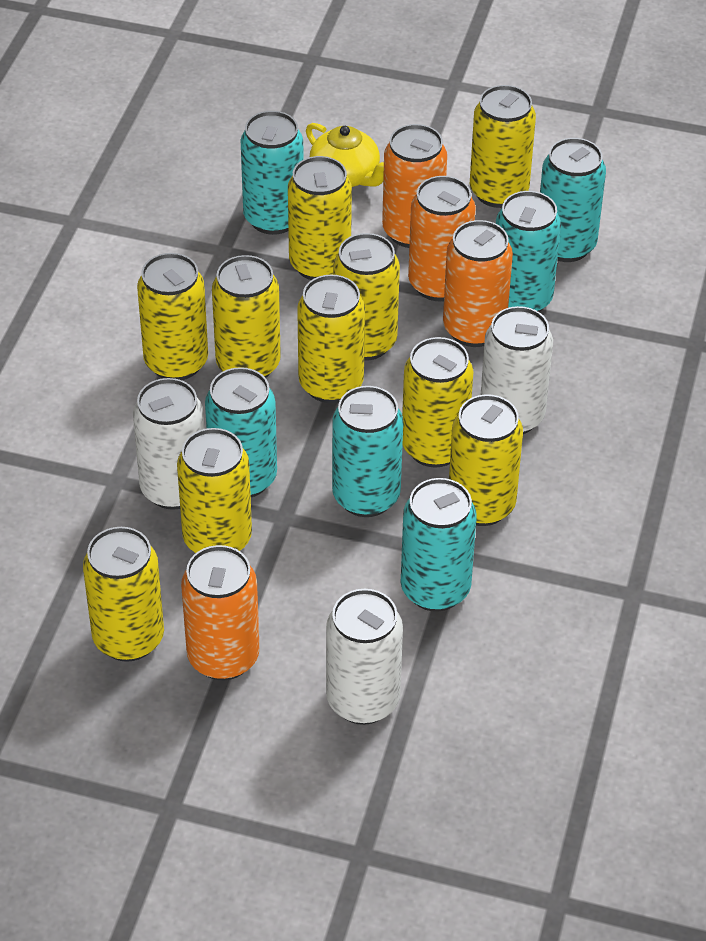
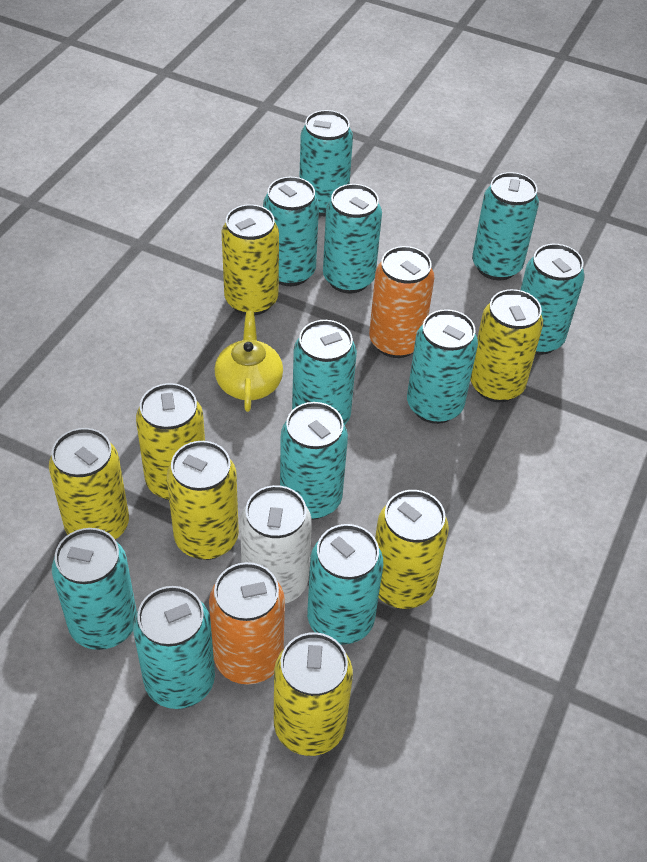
orange can: [181,545,260,680] [382,124,447,248] [408,176,476,301] [443,220,513,347] = 4 -> [209,562,285,685] [369,246,434,358] = 2
turquoise can: [205,367,277,497] [241,111,304,235] [332,386,403,517] [401,478,477,612] [496,191,561,312] [540,138,606,262] = 6 -> [52,528,137,650] [133,586,215,709] [263,177,319,286] [280,402,348,520] [292,320,357,425] [299,110,353,216] [307,524,383,644] [323,184,382,293] [407,309,478,424] [472,172,539,280] [521,244,585,355] = 11
white can: [133,378,205,510] [326,589,403,725] [481,306,553,434] = 3 -> [240,485,312,604] = 1
yellow can: [83,527,164,662] [137,253,208,380] [177,428,252,553] [212,255,281,378] [288,156,352,280] [297,275,365,403] [333,233,400,361] [402,337,474,467] [449,394,523,526] [470,85,536,208] = 10 -> [49,428,129,540] [136,383,205,500] [167,441,239,560] [222,204,279,316] [274,632,353,756] [375,490,449,609] [470,289,543,402] = 7

